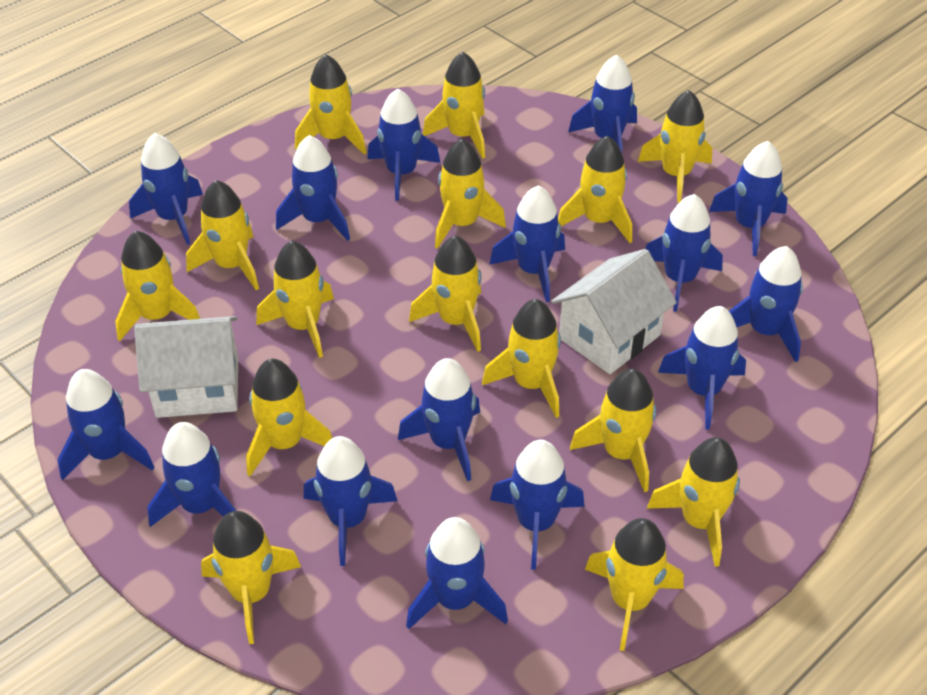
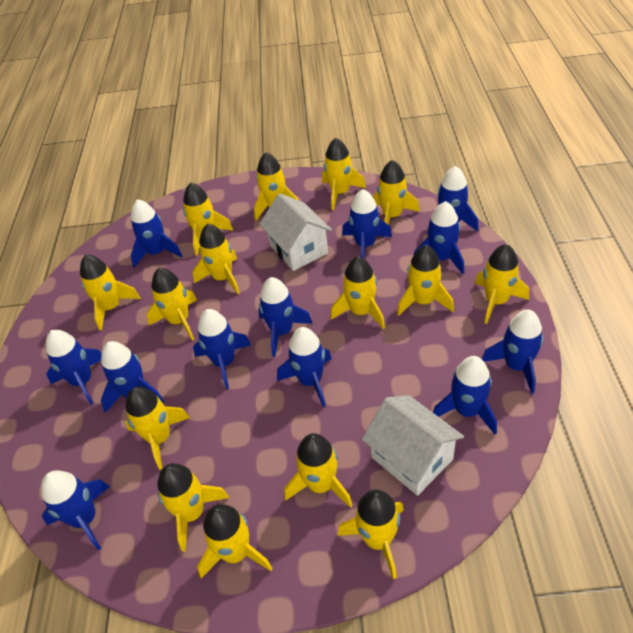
blue rocket: [58,369,155,480] [129,133,203,244] [147,422,236,527] [276,135,350,241] [304,436,397,566] [368,89,440,201] [398,358,480,481] [406,517,508,629] [489,186,565,302] [490,440,585,570] [568,55,637,153] [645,194,723,312] [658,306,746,430] [709,141,788,256] [729,246,803,362] = 15 -> [41,470,109,551] [46,330,102,405] [101,341,164,413] [131,199,183,268] [193,309,251,389] [258,277,313,357] [277,327,332,407] [342,189,392,258] [413,201,464,274] [427,166,478,234] [433,356,497,434] [482,310,544,394] = 12

